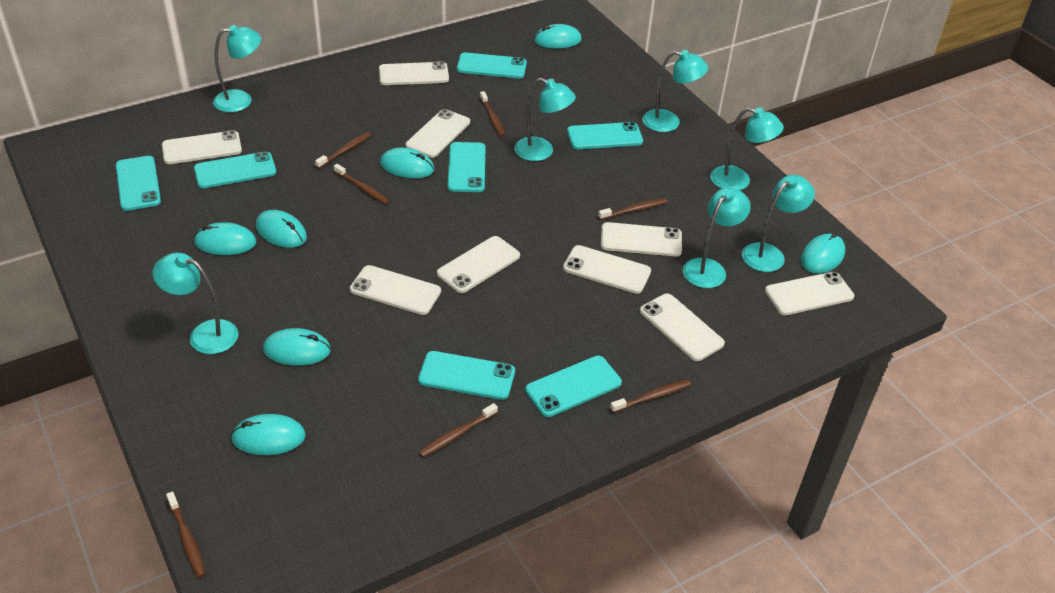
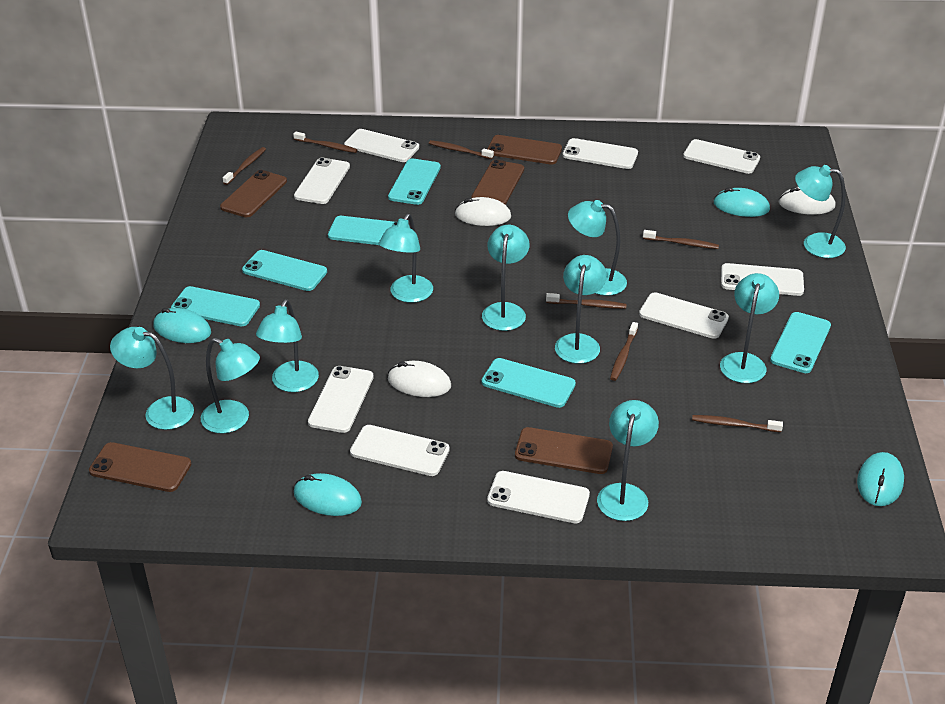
brown phone: none = 0 -> [89,442,191,492] [220,170,287,217] [471,160,524,205] [487,135,562,164] [515,427,613,474] = 5
turquoise lamp: [152,252,238,354] [213,25,261,112] [514,78,576,161] [642,50,708,132] [682,187,750,288] [710,107,784,190] [742,175,815,272] = 7 -> [110,327,194,430] [201,338,260,433] [256,300,319,392] [379,214,433,303] [482,225,529,331] [555,255,607,364] [568,200,627,296] [597,400,659,521] [720,273,779,383] [795,165,846,258] = 10
turquoise mouse: [194,222,256,255] [231,414,306,455] [256,210,307,248] [263,328,331,366] [380,147,435,178] [534,24,582,49] [801,232,845,274] = 7 -> [154,308,211,343] [294,473,362,516] [714,187,770,217] [857,452,904,506] = 4
turquoise phone: [116,156,161,211] [194,151,276,188] [418,351,515,400] [447,142,486,192] [457,52,527,78] [525,356,622,417] [567,122,643,149] = 7 -> [171,286,260,326] [242,250,327,291] [328,216,410,245] [388,159,441,205] [482,358,576,408] [770,312,831,373] = 6
white mouse: none = 0 -> [388,361,451,397] [455,197,511,226] [779,187,836,215] = 3

